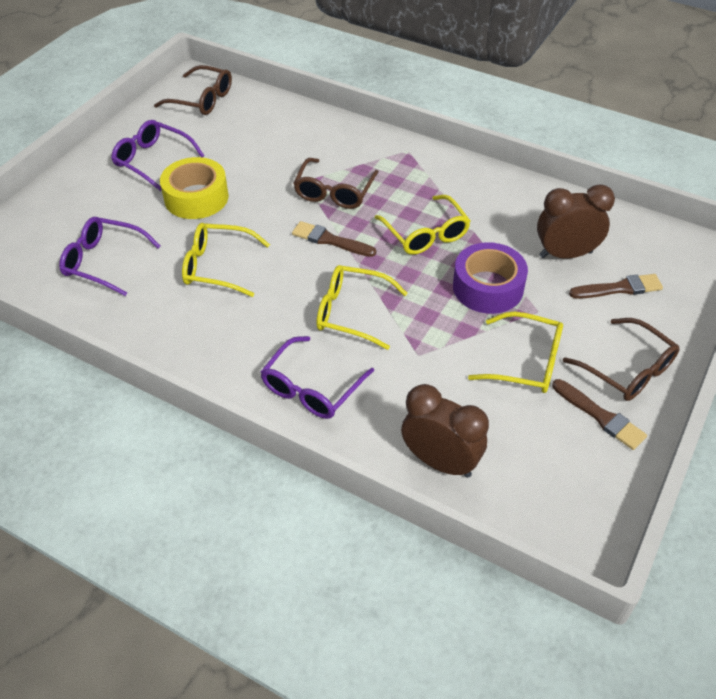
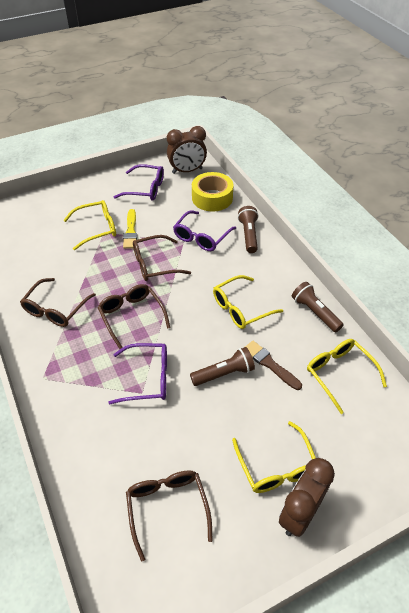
brown brush: [292,221,376,257] [552,379,647,450] [569,274,663,299] = 3 -> [245,341,302,390] = 1
brown flashlight: none = 0 -> [190,347,255,386] [238,206,258,253] [292,282,344,332] = 3
brown glasses: [154,65,232,115] [293,158,379,209] [563,318,680,401] = 3 -> [20,278,96,327] [98,284,170,349] [126,470,213,562] [133,235,191,281] = 4
purple tape: [453,242,528,314] = 1 -> none = 0
yellow brush: none = 0 -> [123,209,137,249] = 1

